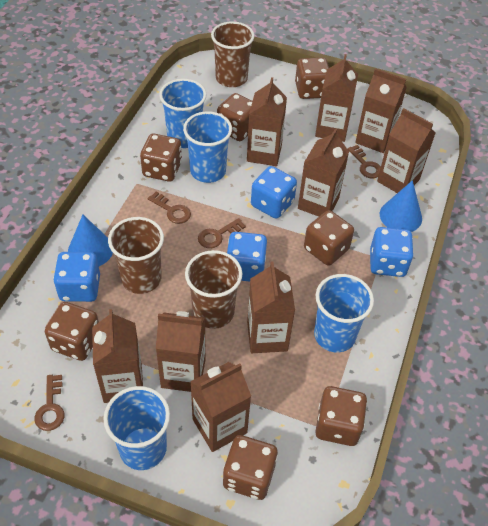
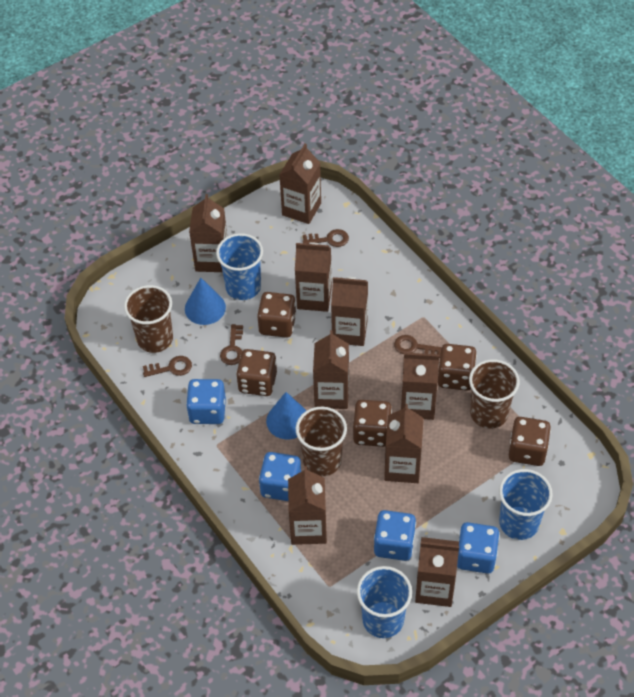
blue cup: [103,386,170,470] [159,79,207,148] [183,111,232,183] [314,274,374,352] = 4 -> [216,233,263,300] [357,566,412,638] [499,469,553,540] = 3
brown dice: [45,302,99,361] [140,133,182,182] [217,93,252,141] [223,435,278,500] [295,58,329,99] [304,210,354,266] [315,386,367,446] = 7 -> [236,349,277,396] [257,292,296,338] [353,400,392,447] [438,344,477,391] [509,417,551,466] = 5

